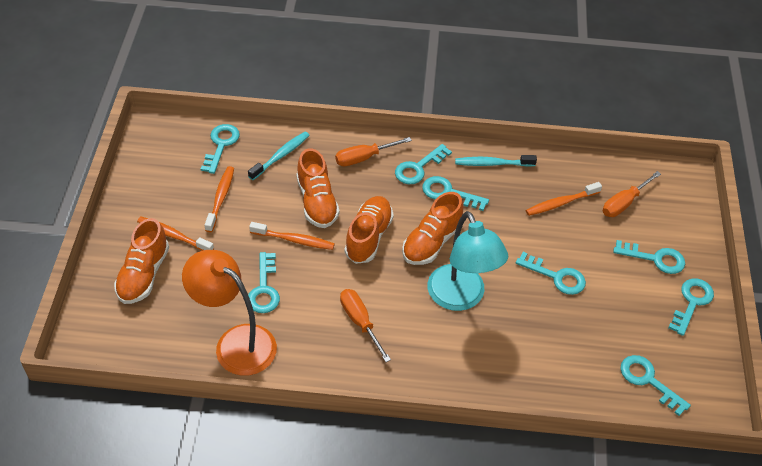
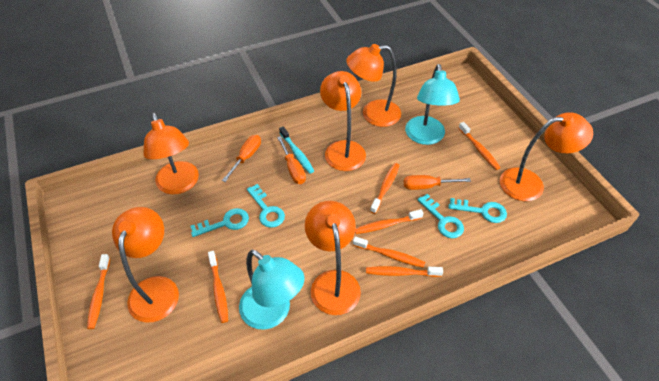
orange lamp: [182,250,277,376] = 1 -> [112,207,179,323] [143,113,199,194] [305,201,361,315] [320,71,366,171] [346,44,401,127] [500,112,593,201] = 6
orange shoe: [114,218,169,304] [296,148,340,228] [344,196,394,264] [402,192,463,265] = 4 -> none = 0
orange toothbrush: [137,216,214,251] [205,166,234,232] [249,222,335,250] [526,182,602,216] = 4 -> [87,254,110,329] [208,251,228,323] [353,237,425,268] [355,209,423,234] [366,266,443,277] [370,163,400,214] [459,122,501,170] = 7
turquoise key: [200,124,240,174] [248,252,280,313] [395,144,452,184] [422,176,489,211] [516,252,586,295] [613,240,685,274] [620,355,691,416] [668,278,714,336] = 8 -> [190,208,249,237] [247,184,285,228] [417,194,464,238] [449,198,507,223] = 4
turquoise lamp: [428,211,508,311] = 1 -> [239,250,304,330] [405,64,460,145] = 2
turquoise toothbrush: [248,132,310,180] [455,155,537,167] = 2 -> [279,126,314,174] = 1

